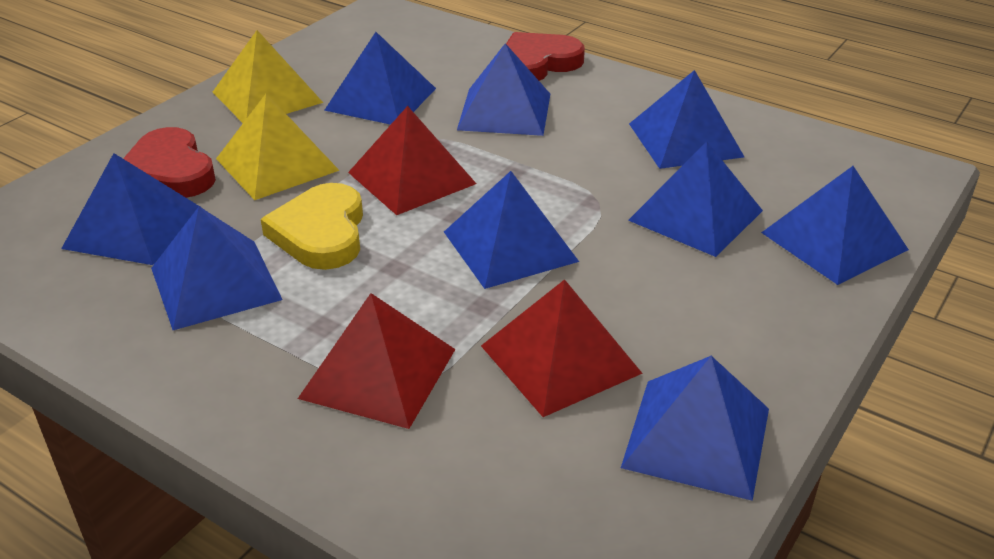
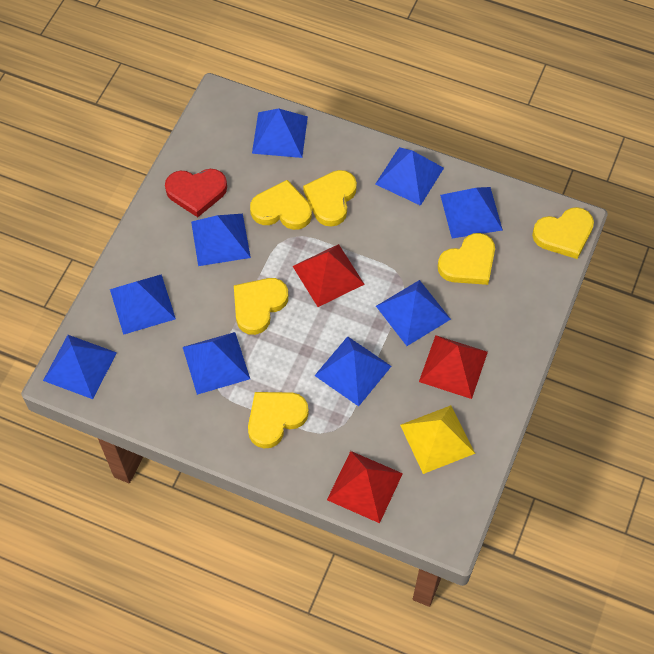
red heart: [123,127,216,198] [506,32,585,81] = 2 -> [165,169,227,217] = 1
yellow heart: [261,183,363,270] = 1 -> [234,278,288,335] [248,392,309,448] [250,180,312,230] [303,170,357,227] [438,233,495,285] [532,207,594,259] = 6
yellow pyramid: [213,30,323,123] [216,93,340,200] = 2 -> [400,405,475,474] = 1

